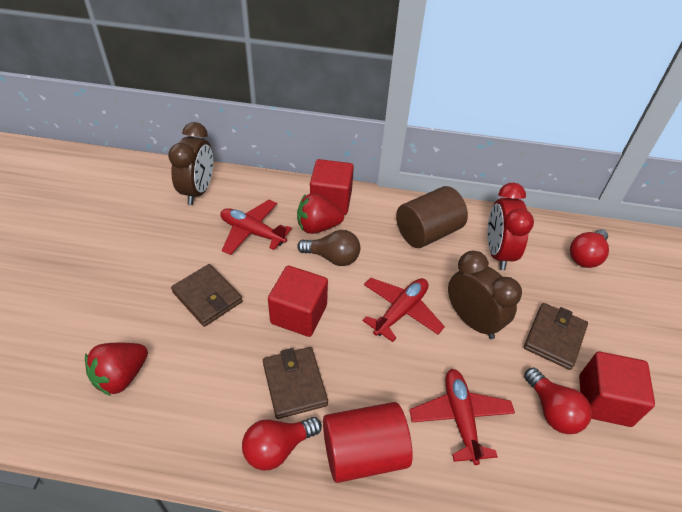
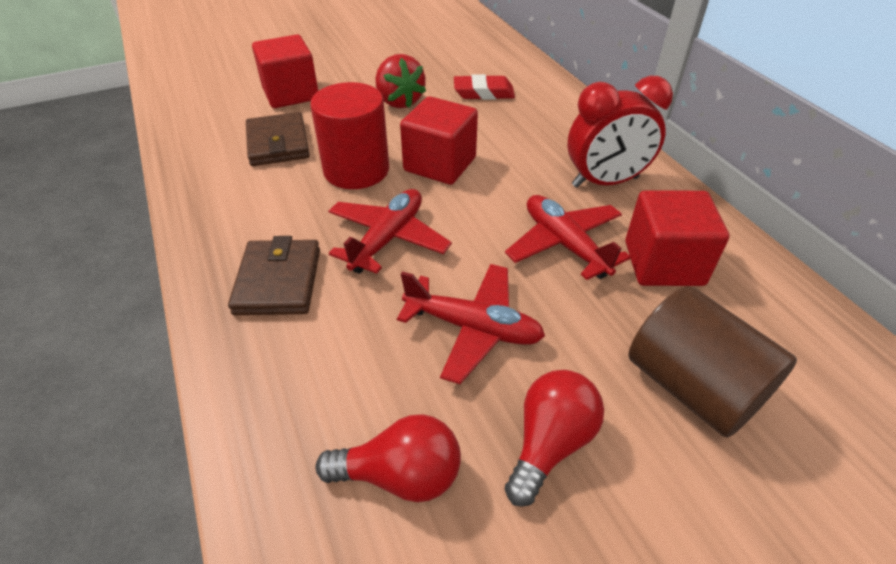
brown clock: [168,122,213,205] [448,251,522,339] = 2 -> none = 0
brown light bulb: [297,230,360,266] = 1 -> none = 0
brown wallet: [171,264,242,327] [263,347,328,419] [524,303,588,370] = 3 -> [228,236,320,315] [246,112,310,166] = 2
red eraser: none = 0 -> [454,74,515,100] = 1
red light bulb: [242,417,322,471] [524,368,592,434] [570,229,609,268] = 3 -> [316,414,461,502] [505,370,604,507] = 2
red strawberry: [85,343,148,396] [297,193,344,234] = 2 -> [375,54,426,108] = 1

